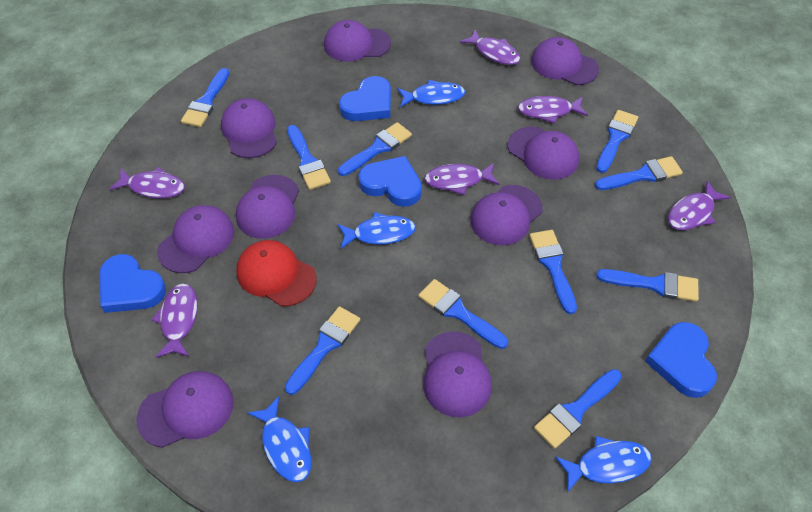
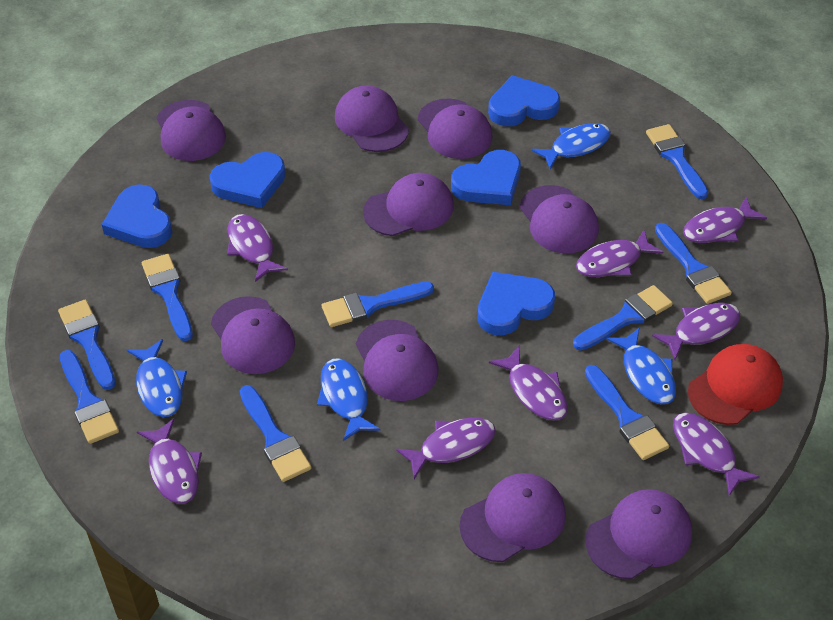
blue brush: [181,68,229,127] [285,306,360,395] [287,125,331,190] [338,122,412,176] [418,279,508,349] [529,230,577,314] [534,369,622,449] [595,156,683,190] [596,110,638,173] [596,269,699,302] = 10 -> [58,299,116,390] [60,350,119,444] [142,254,193,341] [240,385,311,482] [322,282,434,327] [573,285,673,350] [585,365,669,460] [646,124,708,199] [655,223,732,304] = 9
blue heart: [99,254,166,313] [339,76,391,121] [358,156,422,207] [645,322,717,398] = 4 -> [102,184,172,248] [210,152,286,208] [451,150,521,205] [477,272,555,335] [488,75,560,126] = 5
purple fish: [109,167,185,199] [151,283,198,358] [424,163,499,195] [460,30,521,65] [518,96,588,124] [668,181,731,230] = 6 -> [137,419,202,504] [227,214,288,282] [396,417,496,479] [489,346,568,420] [576,230,663,277] [652,303,740,360] [673,413,760,496] [683,197,767,243] = 8

